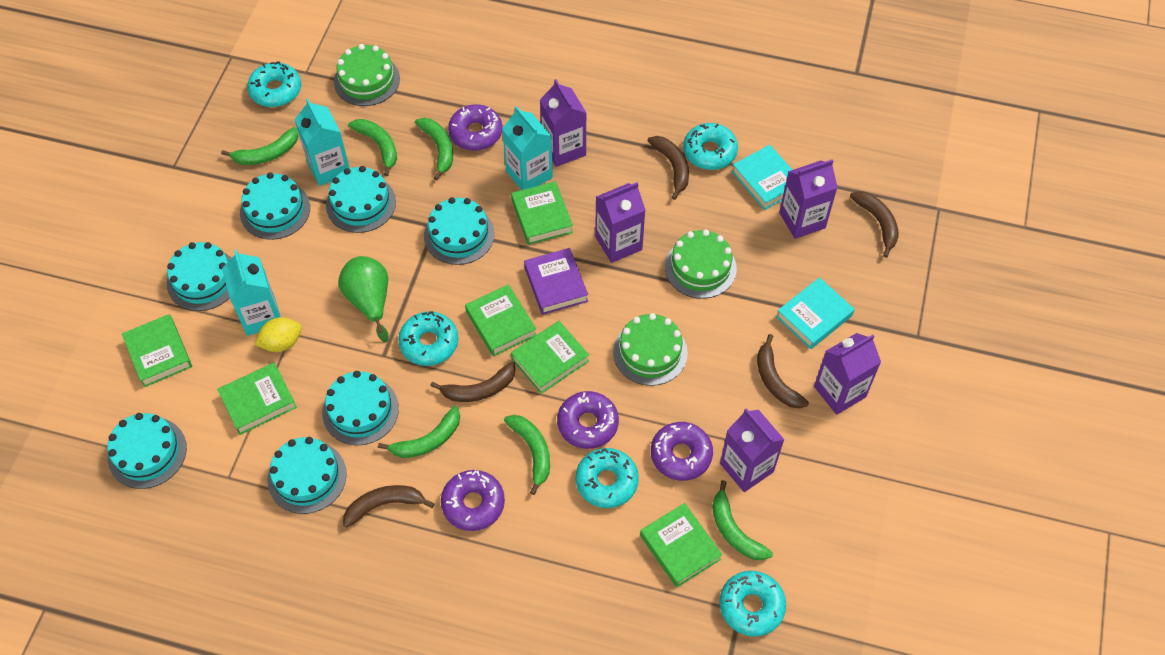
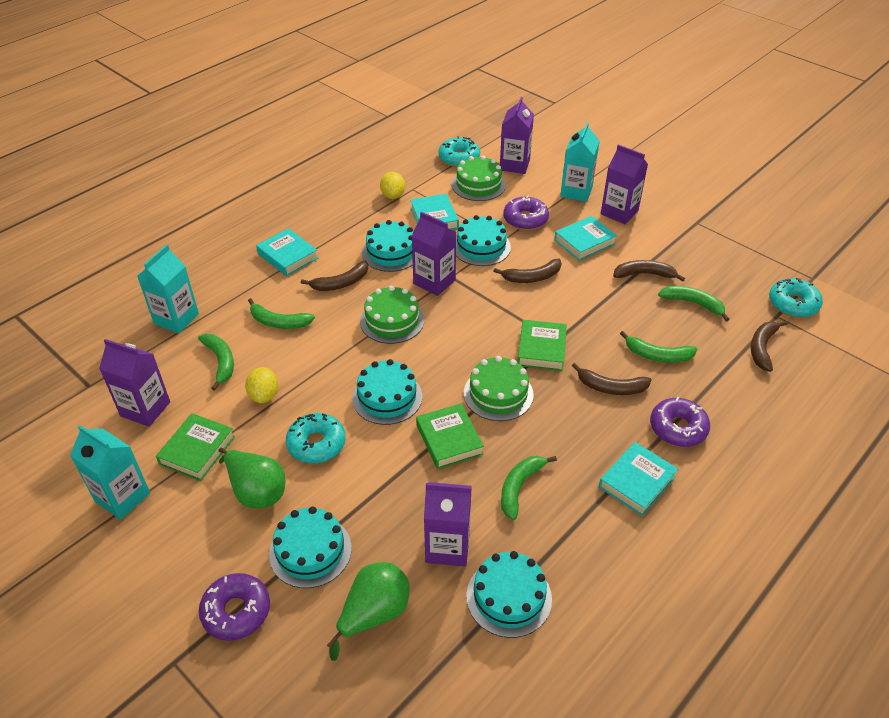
green banana: [221,127,298,165] [348,119,397,176] [378,406,460,458] [415,118,453,180] [504,415,550,495] [712,480,773,560] = 6 -> [198,334,234,391] [248,298,315,329] [501,456,557,520] [620,331,697,363] [658,286,729,321] = 5
green book: [122,314,192,387] [217,363,297,435] [465,284,536,356] [511,181,573,245] [511,321,589,394] [640,503,722,587] = 6 -> [156,413,235,481] [416,403,484,469] [517,320,567,371] = 3
green pear: [339,256,389,343] = 1 -> [218,448,285,508] [327,562,410,661] = 2
purple book: [524,248,588,315] = 1 -> none = 0
purple donut: [441,470,505,531] [448,104,502,151] [557,391,619,449] [651,422,713,481] = 4 -> [199,573,270,641] [503,196,549,230] [650,397,710,447] = 3
turquoise book: [732,145,792,210] [776,277,855,349] = 2 -> [256,228,318,276] [410,194,459,230] [554,216,617,261] [599,442,678,516] = 4
turquoise cake: [107,413,187,489] [167,242,231,311] [240,172,310,240] [267,437,347,514] [322,371,399,445] [326,166,396,233] [424,197,495,265] = 7 -> [269,506,352,588] [352,359,422,425] [362,220,414,272] [456,215,511,266] [466,551,552,638] = 5
turquoise donut: [247,61,301,107] [398,311,458,366] [576,448,639,508] [683,123,738,170] [719,571,786,637] = 5 -> [286,413,346,463] [438,136,480,167] [769,278,823,317] = 3
yellow lemon: [254,317,302,352] = 1 -> [245,367,278,404] [380,172,405,199] = 2

